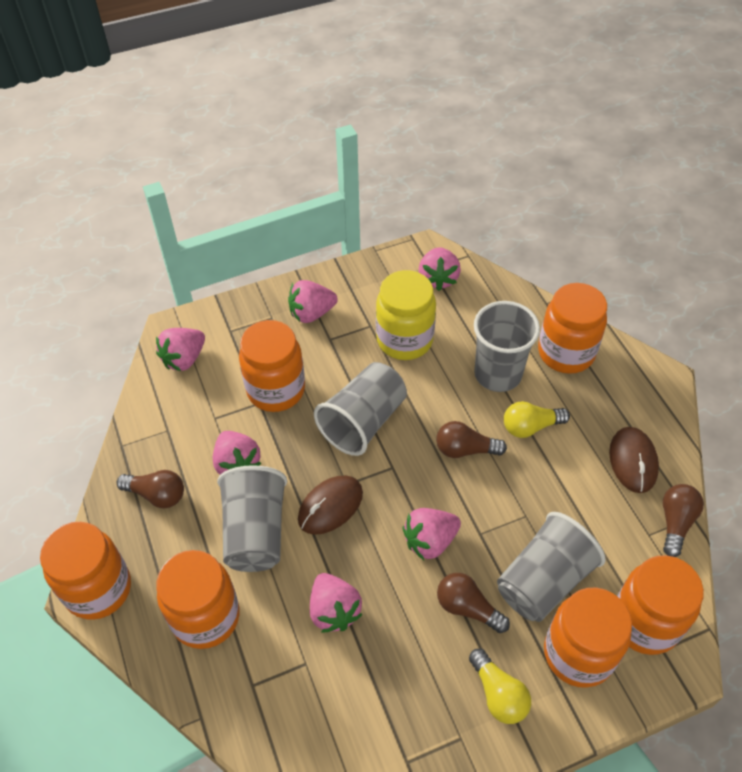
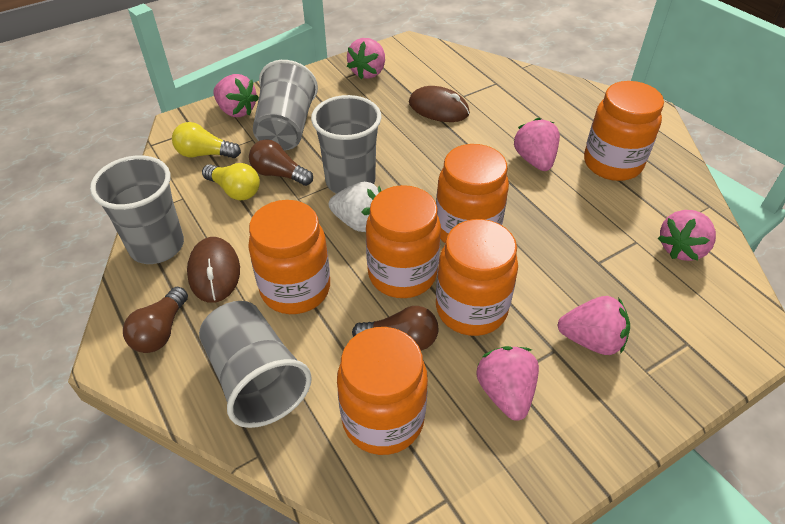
brown light bulb: [116,470,184,508] [436,421,507,458] [437,573,510,633] [663,484,704,557] = 4 -> [123,287,188,353] [249,139,313,186] [352,306,438,351] = 3
white strawberry: none = 0 -> [329,182,381,232] = 1
yellow jar: [376,270,436,360] = 1 -> none = 0

